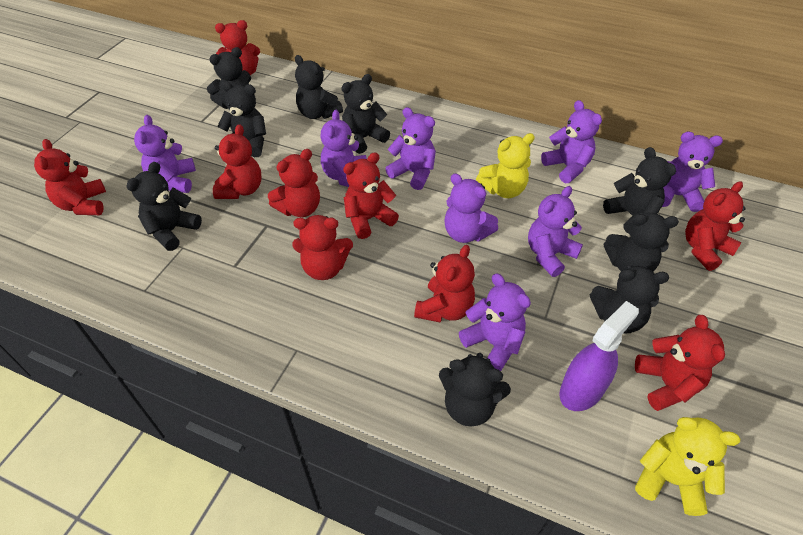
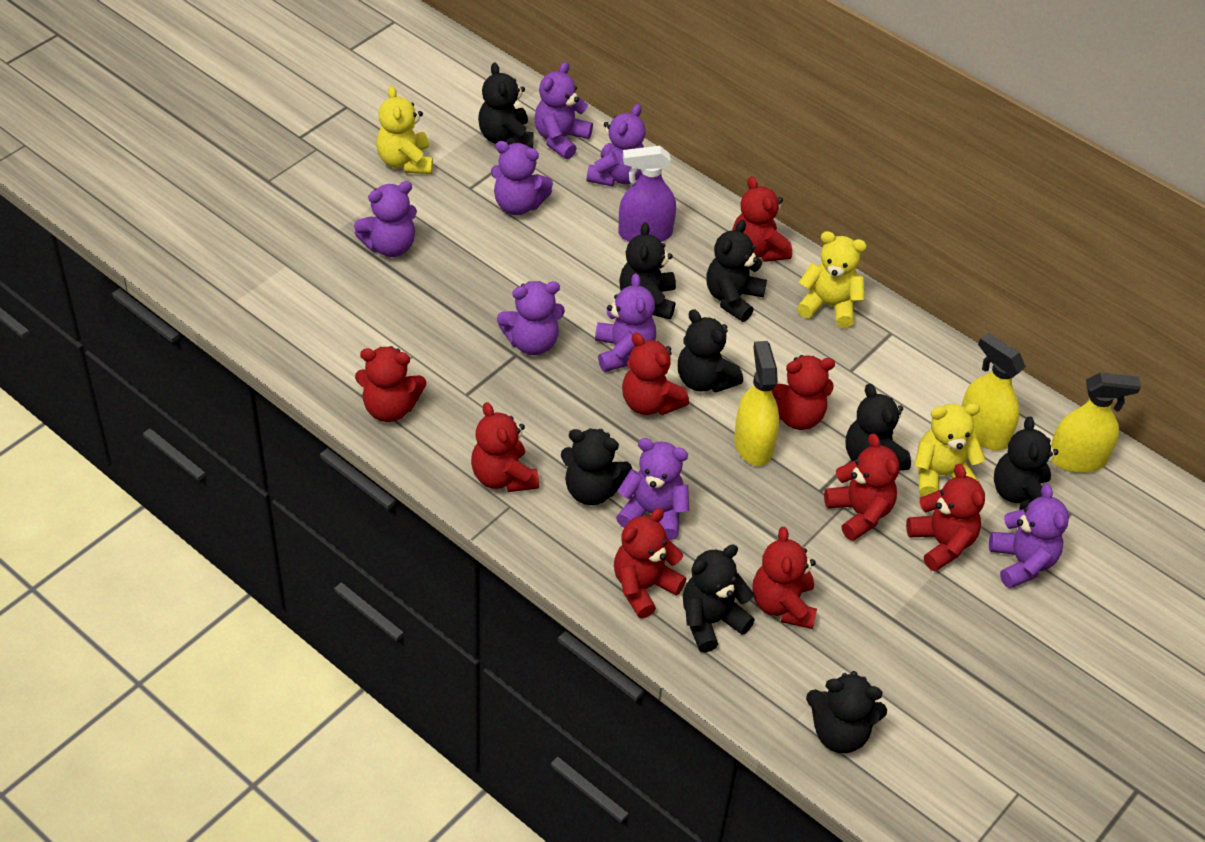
yellow spray bottle: none = 0 -> [734,341,779,466] [962,333,1026,450] [1051,372,1141,473] = 3
yellow teddy bear: [476,133,535,198] [635,417,740,516] = 2 -> [376,86,433,174] [797,231,867,328] [914,403,985,497] = 3

